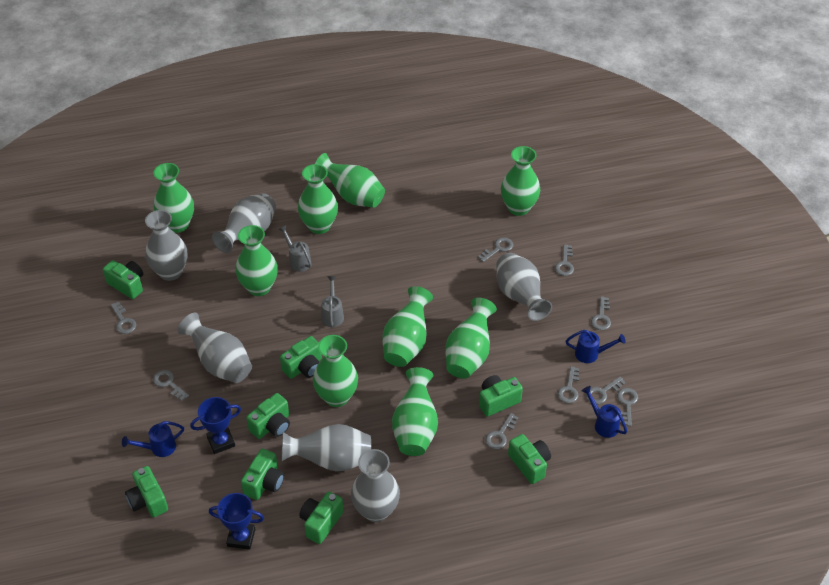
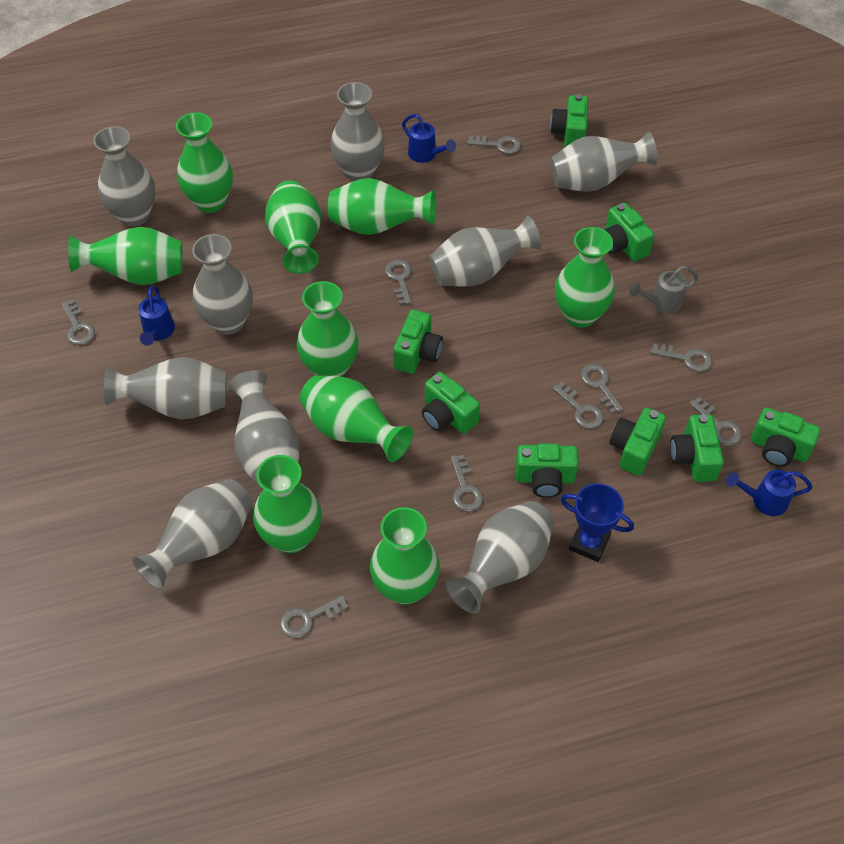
blue trophy: [190,397,241,454] [209,493,264,550] = 2 -> [561,483,634,562] = 1
grey vase: [145,210,187,281] [178,313,252,383] [212,193,276,253] [282,424,371,472] [351,449,400,522] [496,253,552,321] = 6 -> [93,126,155,227] [104,357,227,420] [132,479,252,590] [192,234,253,335] [229,370,300,491] [330,82,385,181] [429,216,541,287] [445,501,554,614] [550,132,657,192] = 9
grey watering can: [278,226,312,272] [321,276,344,327] = 2 -> [629,266,698,314] = 1

